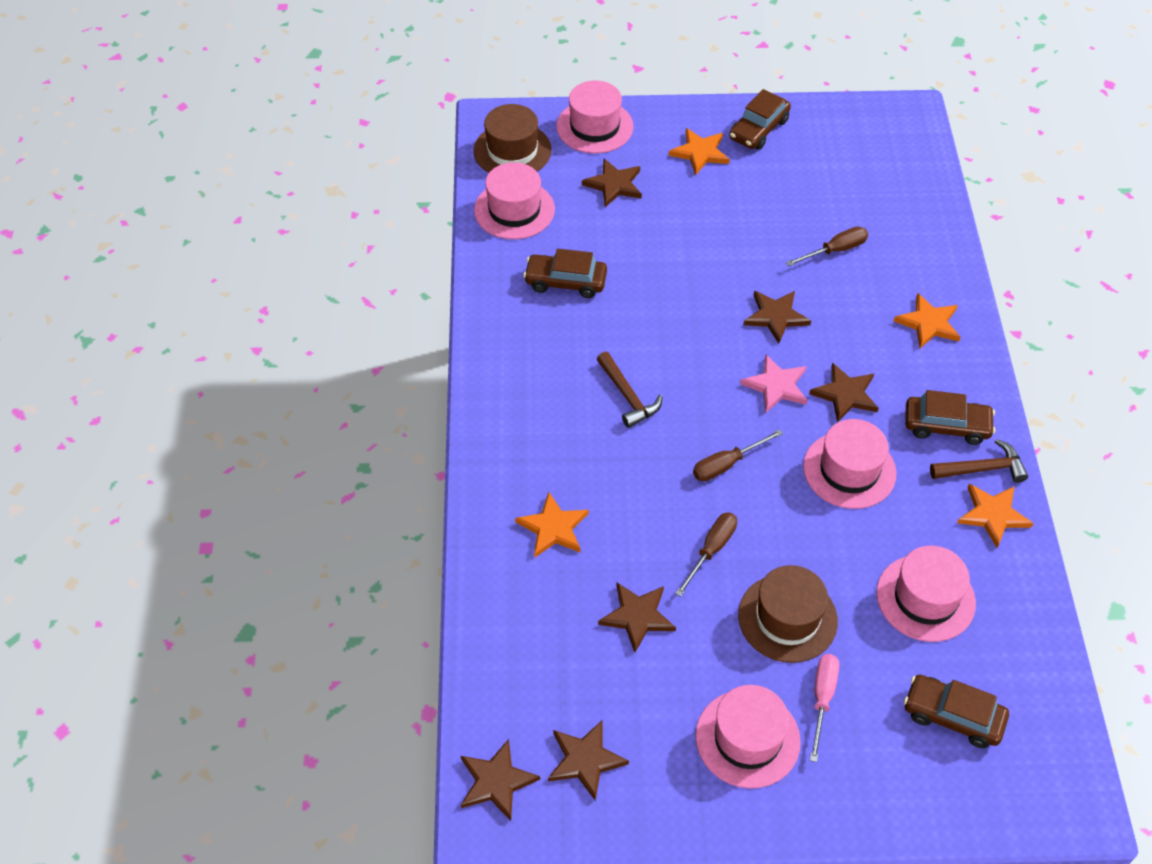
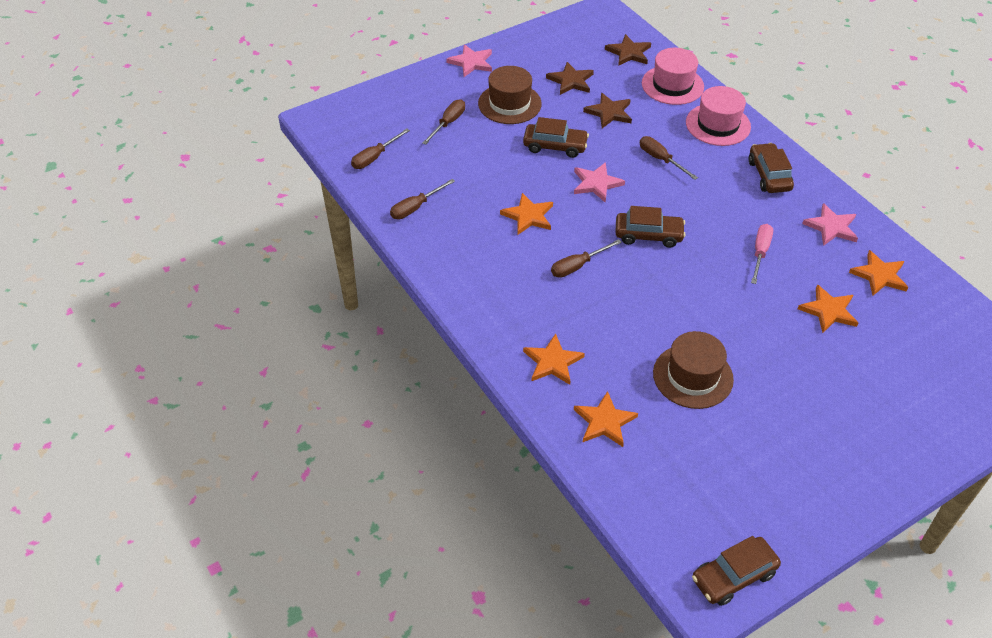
brown hammer: [597,352,663,428] [930,439,1028,483] = 2 -> none = 0
brown screwdriver: [675,512,737,597] [693,429,783,481] [786,227,868,266] = 3 -> [351,129,410,169] [390,179,455,219] [422,99,465,145] [551,239,622,278] [640,136,698,180] = 5
brown star: [461,739,540,821] [548,720,629,801] [582,159,642,207] [598,583,676,652] [743,291,811,344] [809,363,879,423] = 6 -> [546,62,594,95] [583,93,632,128] [605,34,651,66] = 3
orange star: [515,492,589,558] [669,128,730,175] [894,293,961,348] [957,484,1034,548] = 4 -> [500,193,553,235] [523,333,585,385] [574,391,638,447] [798,285,858,333] [849,250,908,296] = 5
pink hat: [474,162,555,239] [556,80,634,154] [696,685,801,789] [803,419,897,509] [877,546,976,642] = 5 -> [642,48,704,105] [686,86,751,146] = 2
pink star: [740,355,808,413] = 1 -> [447,44,492,77] [574,162,625,203] [802,203,858,246] = 3

